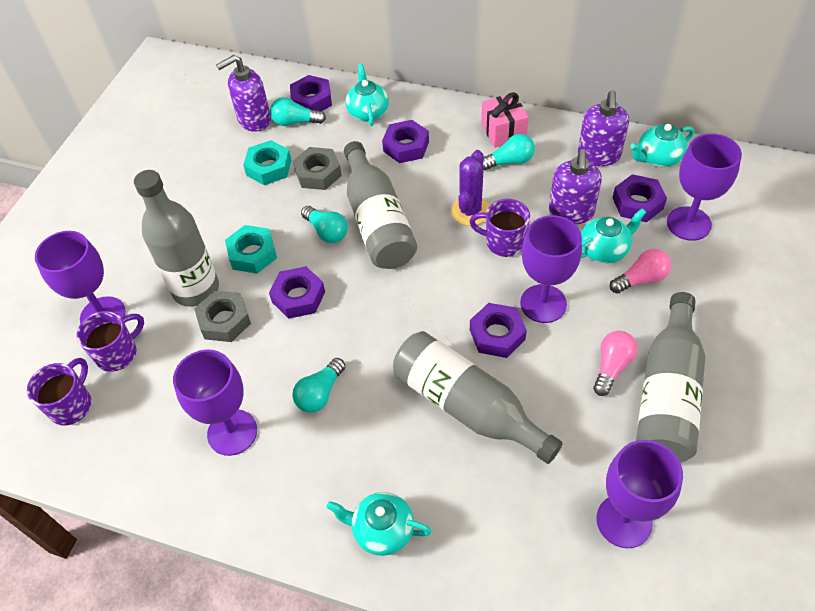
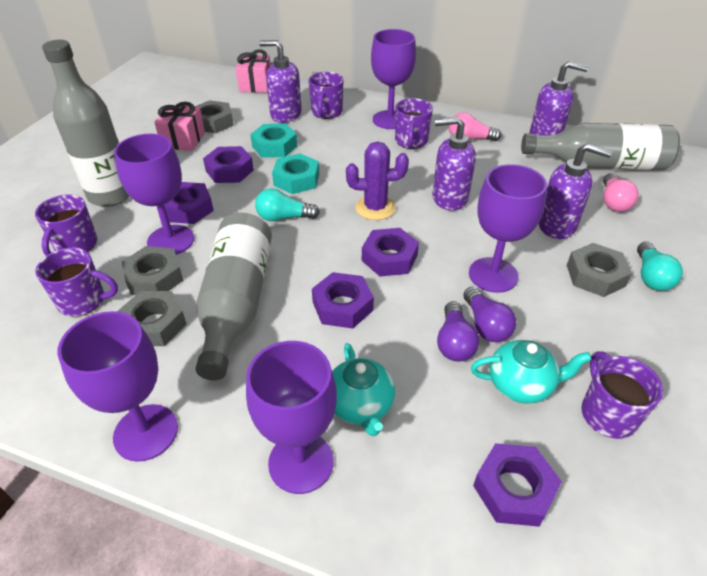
grey bottle: [134,170,219,307] [344,141,417,269] [393,331,563,464] [636,292,705,463] = 4 -> [42,40,130,207] [196,213,272,381] [521,123,680,170] = 3
grey nut: [194,291,251,342] [293,147,342,190] = 2 -> [117,291,186,346] [122,246,183,295] [194,100,234,133] [567,243,632,297] = 4
pink gift: [481,92,528,148] = 1 -> [154,102,205,151] [236,49,271,93] = 2
purple light bulb: none = 0 -> [437,301,479,362] [463,287,516,342] = 2
purple mug: [27,358,92,426] [77,311,144,372] [469,199,530,257] = 3 -> [35,194,97,256] [35,248,118,317] [308,72,343,119] [395,98,433,149] [581,351,663,439] = 5
purple soap dispenser: [216,55,271,132] [549,149,602,224] [578,90,629,166] = 3 -> [259,40,302,123] [432,116,476,211] [530,61,589,135] [538,143,613,239] = 4
turquoise light bulb: [270,97,326,126] [292,358,346,413] [301,206,348,243] [483,134,535,170] = 4 -> [255,188,320,221] [637,241,683,291] = 2
turquoise teapot: [326,492,431,556] [345,64,389,126] [581,208,646,263] [630,124,694,167] = 4 -> [332,343,395,436] [471,340,592,404] = 2

